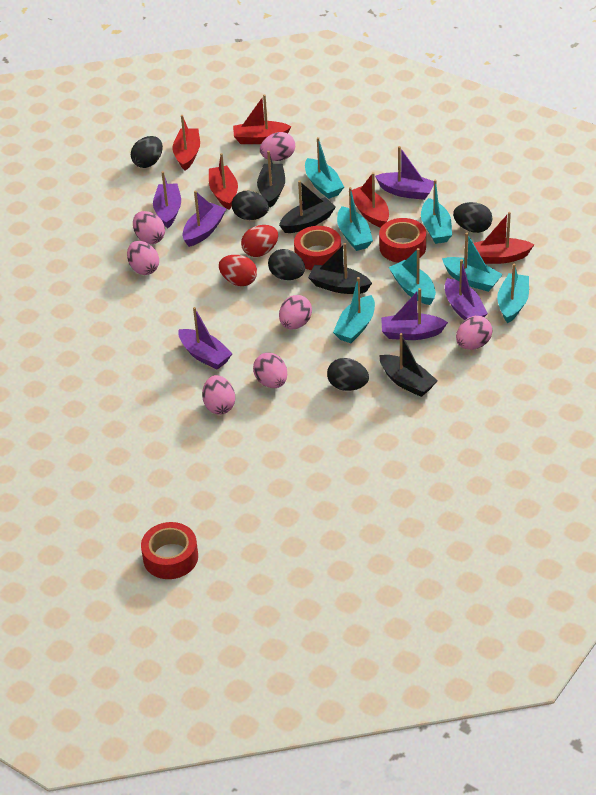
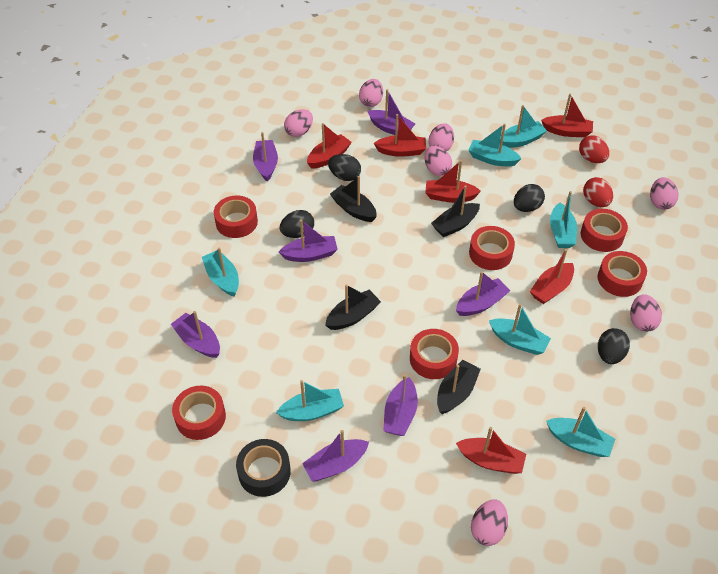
black egg: [131,136,163,168] [232,191,269,220] [268,249,305,280] [327,358,369,391] [453,202,492,233] = 5 -> [280,210,314,238] [328,154,361,181] [514,184,545,212] [598,328,630,364] = 4
black tape: none = 0 -> [236,439,291,497] = 1
purple boat: [153,171,181,228] [178,307,233,370] [182,191,227,247] [375,146,434,200] [381,288,448,340] [445,259,488,320] = 6 -> [171,311,220,358] [253,132,278,182] [279,219,338,262] [302,430,369,481] [368,89,416,135] [383,374,418,436] [456,271,510,316] = 7
red boat: [173,115,200,171] [209,153,238,210] [233,94,291,144] [352,172,389,228] [473,212,534,264] = 5 -> [307,123,352,169] [374,114,426,157] [425,160,481,203] [456,427,526,474] [530,249,574,304] [541,94,593,137] = 6
red tape: [141,522,198,579] [294,226,341,270] [379,218,426,263] = 3 -> [172,386,226,440] [214,196,258,238] [410,329,459,379] [469,226,515,270] [581,209,628,252] [598,251,647,297] = 6

